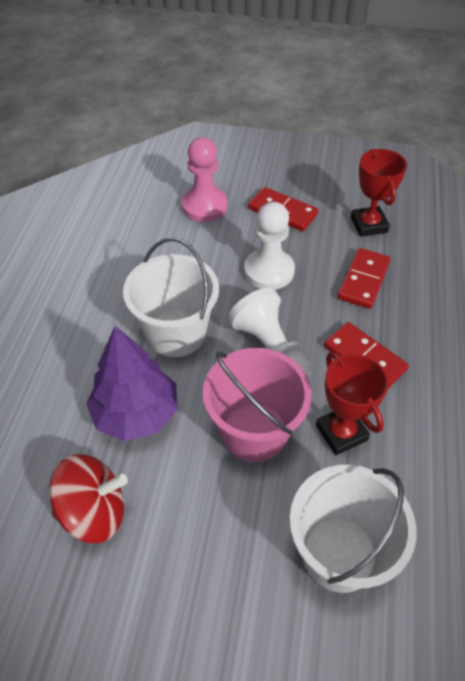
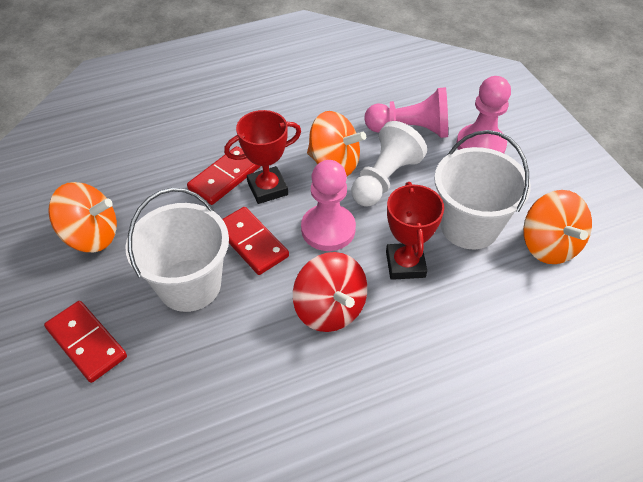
orange spinning top: none = 0 -> [48,182,117,252] [307,111,366,176] [523,190,592,264] = 3
pink bucket: [202,348,312,462] = 1 -> none = 0
pink pawn: [182,137,228,222] = 1 -> [301,160,356,251] [364,87,448,138] [456,76,511,153] = 3
purple tree: [86,326,177,442] = 1 -> none = 0
white pawn: [228,288,310,377] [244,202,295,290] = 2 -> [351,121,427,207] = 1

